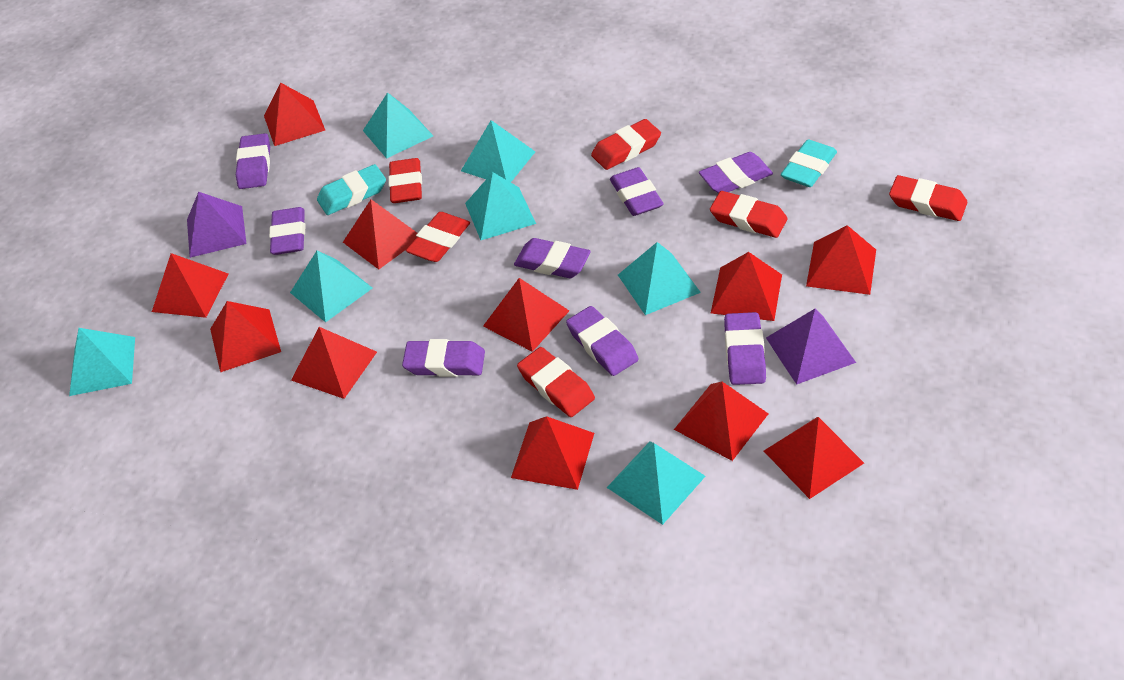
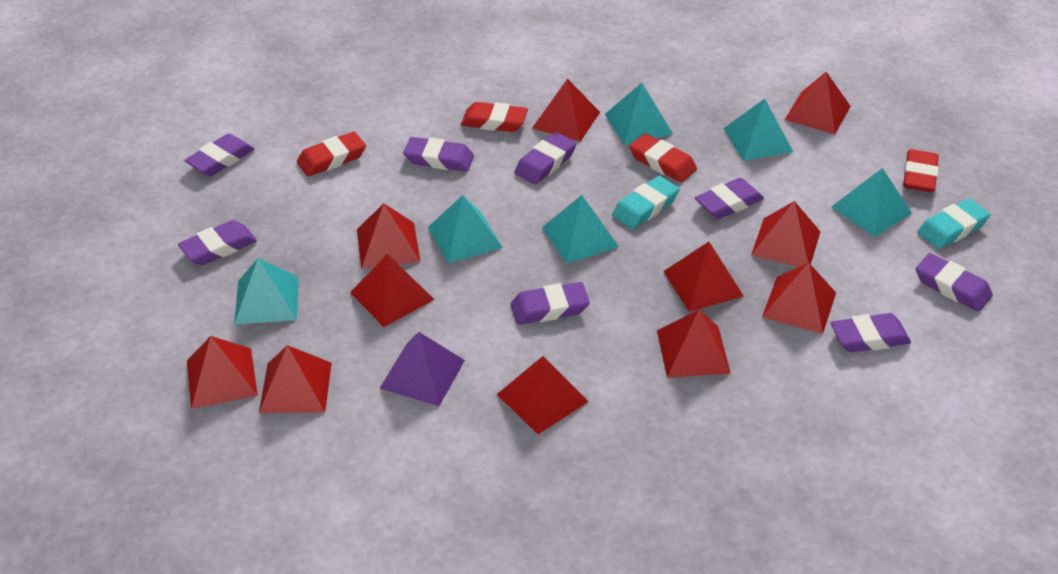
purple pyramid: [187,192,247,258] [766,309,856,385] = 2 -> [380,332,465,406] = 1
red eraser: [388,158,422,203] [406,212,470,262] [517,347,595,417] [591,119,661,170] [710,191,787,238] [889,175,968,221] = 6 -> [297,132,366,177] [461,102,528,132] [629,134,697,182] [903,149,939,193] = 4
turquoise pyramid: [69,328,135,396] [290,250,372,323] [363,92,433,159] [461,120,535,182] [465,172,536,240] [607,441,706,525] [618,242,701,315] = 7 -> [234,258,299,325] [428,195,503,264] [542,195,619,264] [605,83,673,145] [723,99,793,161] [832,168,912,237] = 6

